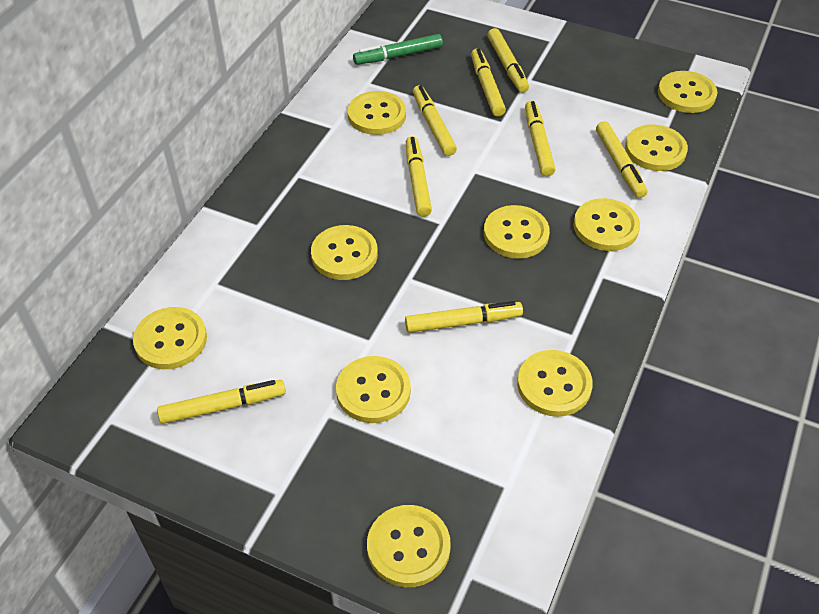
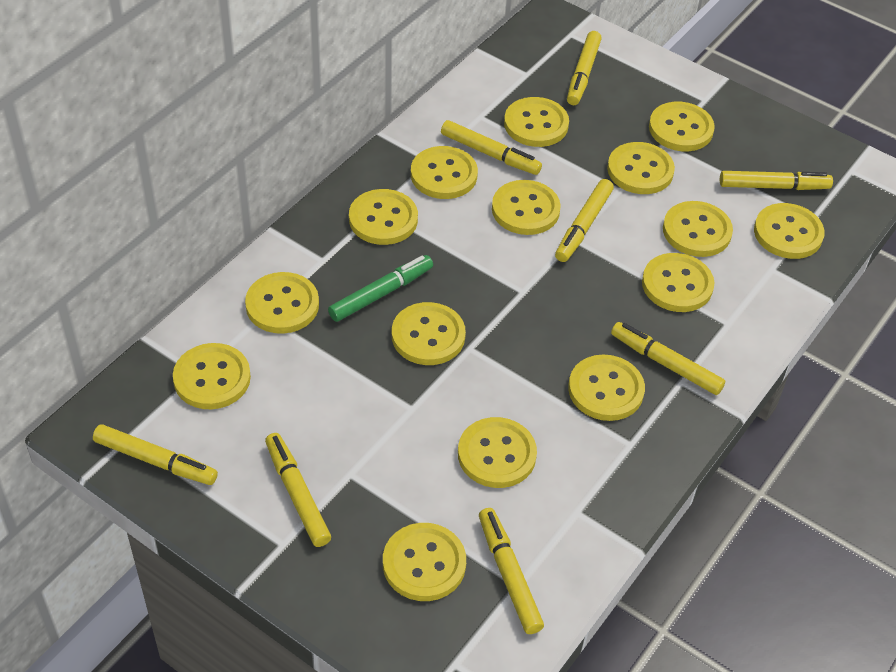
yellow button: [133,307,207,369] [311,225,378,280] [336,356,411,423] [348,91,406,135] [367,505,451,587] [484,205,550,259] [517,350,593,417] [573,198,640,251] [625,124,688,171] [658,71,717,113] = 10 -> [173,343,251,409] [245,272,319,334] [349,189,418,245] [383,523,466,601] [392,302,466,365] [411,146,478,199] [458,417,537,488] [492,180,561,235] [504,97,569,147] [568,354,645,421] [607,142,675,194] [642,253,714,312] [649,102,715,151] [663,201,733,257] [754,203,825,259] = 15

